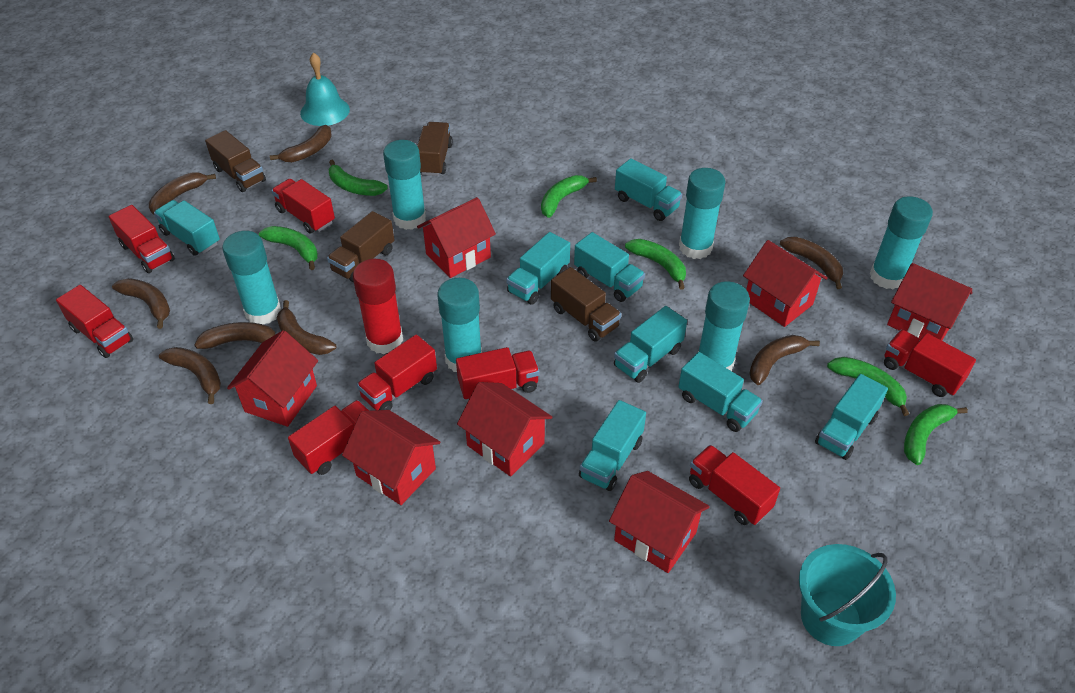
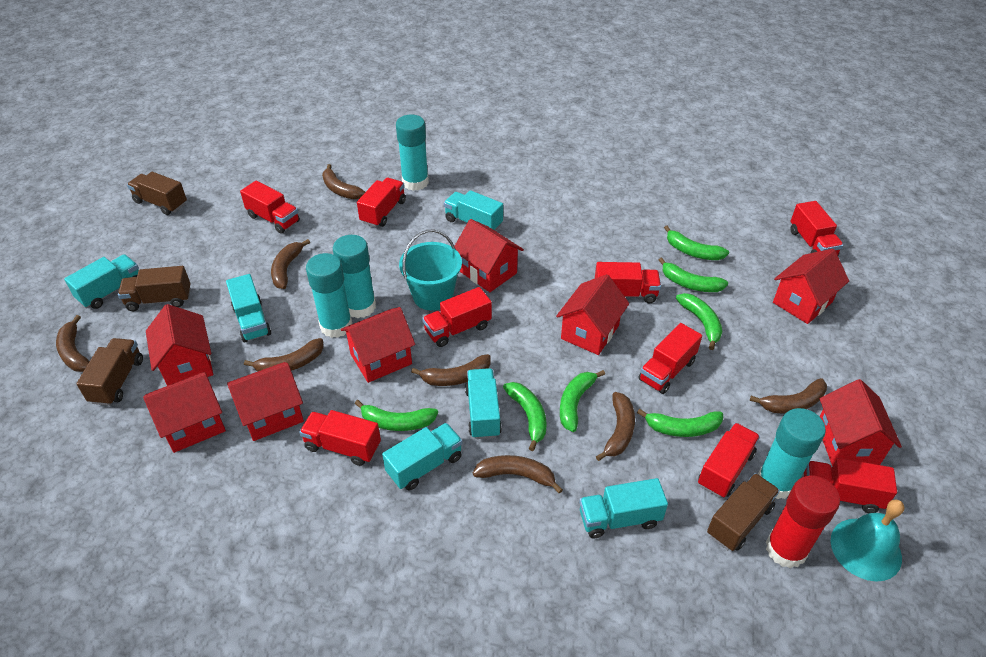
green banana: [259,226,318,270] [329,160,388,196] [541,175,597,218] [625,239,686,290] [827,357,909,416] [904,404,968,465] = 6 -> [354,400,438,431] [503,382,547,451] [560,370,605,432] [637,409,723,437] [659,257,728,292] [664,225,729,260] [676,293,723,350] = 7
red house: [227,330,318,427] [342,410,440,505] [417,197,496,278] [457,382,552,476] [609,471,710,573] [743,240,828,327] [887,263,972,341] = 7 -> [143,372,226,453] [146,304,213,386] [227,362,304,441] [341,307,415,383] [454,219,524,292] [556,274,629,355] [773,249,849,324] [819,379,902,466] = 8
red truck: [56,285,133,358] [109,205,175,273] [271,179,335,233] [288,400,369,475] [357,335,437,410] [456,347,540,399] [689,445,780,525] [884,330,976,397] = 8 -> [240,181,300,233] [299,410,381,466] [357,178,406,227] [422,287,492,347] [595,262,661,303] [638,323,702,394] [698,423,760,498] [790,201,843,256] [804,458,897,513] = 9
turquoise glue stick: [222,231,281,325] [383,140,426,230] [437,278,482,372] [679,168,726,259] [698,281,750,371] [870,196,933,289] = 6 -> [306,253,352,338] [333,235,376,318] [396,115,429,191] [758,408,826,499] = 4
turquoise truck: [154,200,220,256] [506,232,570,305] [574,232,645,302] [579,400,646,491] [614,306,687,383] [615,158,682,221] [678,352,763,432] [815,374,888,460] = 8 -> [64,254,139,309] [226,274,271,343] [382,423,463,490] [444,190,503,231] [465,368,502,439] [579,478,668,539] = 6

